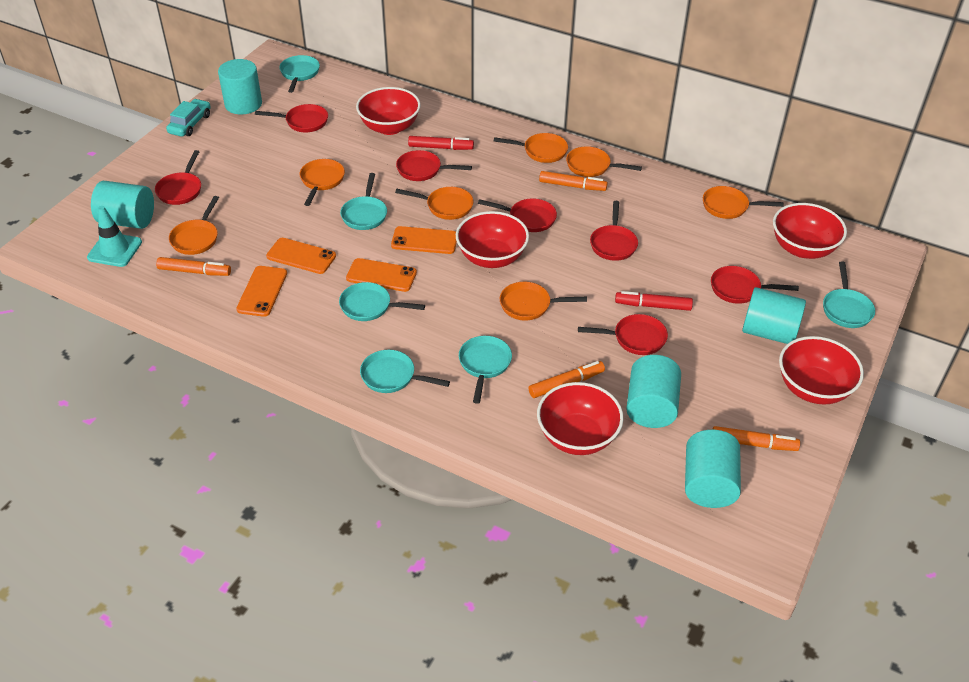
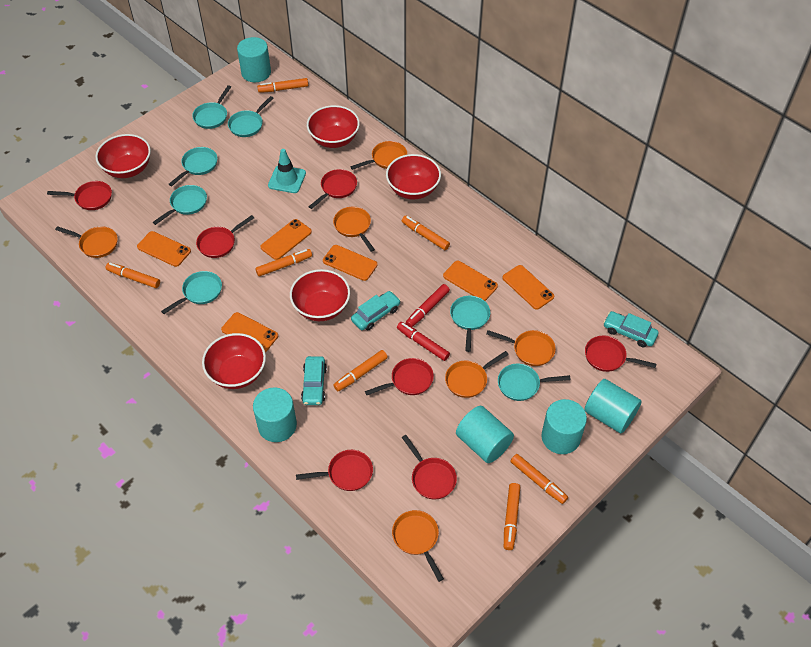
orange marker: [156,257,231,276] [529,361,605,398] [539,171,608,191] [712,426,800,451] = 4 -> [106,262,160,288] [255,249,312,277] [257,78,308,93] [333,350,388,391] [402,216,450,250] [504,483,520,550] [510,454,568,504] = 7
orange pan: [169,196,219,255] [300,159,345,206] [395,187,473,220] [494,133,568,163] [500,282,587,321] [566,146,642,177] [703,186,784,219] = 7 -> [55,226,118,258] [333,207,375,252] [350,141,407,170] [392,510,444,582] [445,351,509,398] [486,330,556,366] = 6
orange phone: [236,266,287,317] [266,238,336,274] [346,258,417,292] [391,226,457,254] = 4 -> [137,231,191,267] [221,312,278,352] [260,219,312,260] [323,245,378,281] [443,261,498,301] [502,265,554,310] = 6
turquoise car: [166,99,211,137] = 1 -> [301,356,327,405] [351,291,401,330] [603,311,659,347] = 3
turquoise pan: [279,55,320,93] [339,282,425,321] [340,173,387,230] [360,350,450,393] [459,336,512,404] [823,261,875,328] = 6 -> [153,185,207,225] [161,271,222,314] [169,147,218,186] [192,85,231,129] [228,96,273,137] [450,296,490,352] [498,364,571,401] = 7

